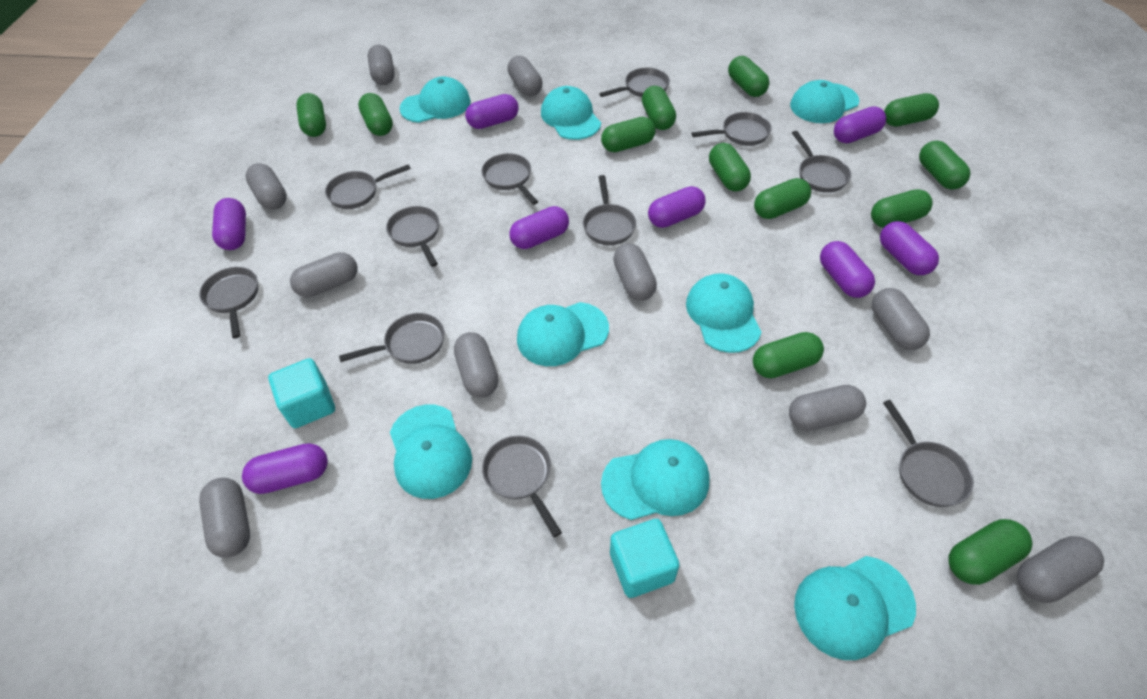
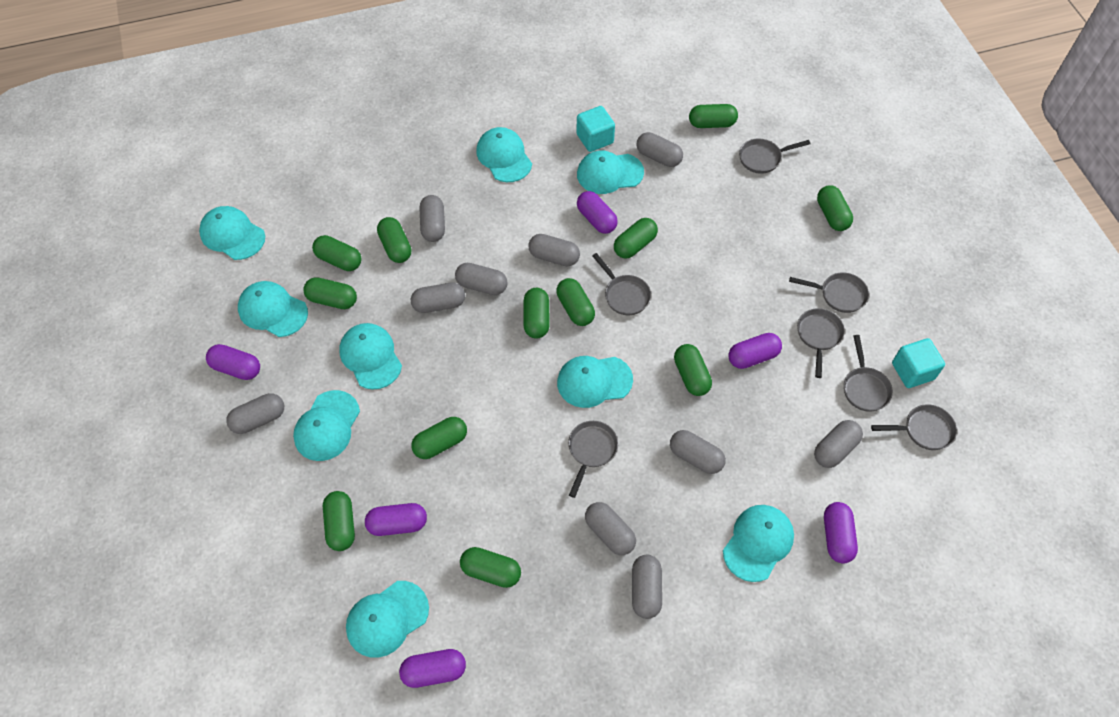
grey pan: [199,267,258,339] [325,164,411,209] [339,313,445,364] [386,206,439,267] [482,153,538,205] [482,436,562,537] [583,175,636,245] [599,68,670,97] [692,112,771,146] [792,131,851,193] [883,400,974,507] = 11 -> [568,421,618,498] [592,253,651,315] [739,138,810,174] [789,272,869,313] [797,308,845,378] [844,335,893,412] [871,404,957,450] = 7
purple capsule: [212,198,246,250] [242,443,328,494] [465,94,519,129] [509,206,569,249] [648,186,706,228] [820,241,875,298] [834,106,886,143] [880,221,939,275] = 8 -> [206,344,260,380] [365,503,427,536] [399,649,466,688] [577,191,618,234] [729,333,782,369] [824,502,858,563] = 6
turquoise cap: [390,405,472,499] [399,77,471,123] [517,302,609,366] [541,86,601,140] [601,439,710,520] [686,273,762,353] [790,80,859,123] [794,556,916,660] = 8 -> [199,206,265,260] [238,281,308,337] [293,390,360,461] [339,323,402,389] [346,581,429,658] [476,127,532,182] [557,356,633,408] [577,150,644,194] [723,505,794,582] = 9

